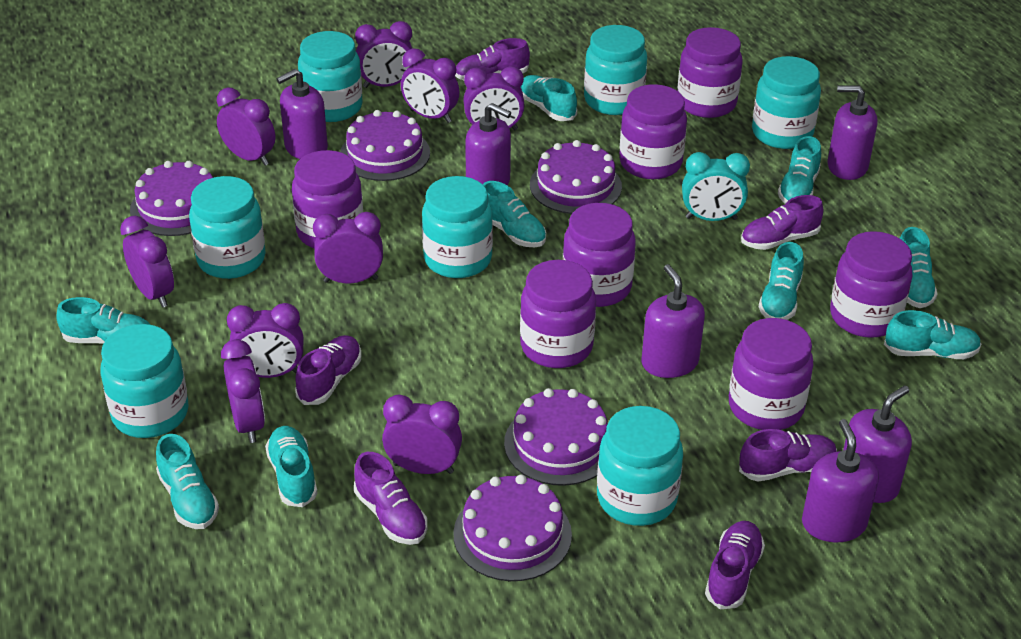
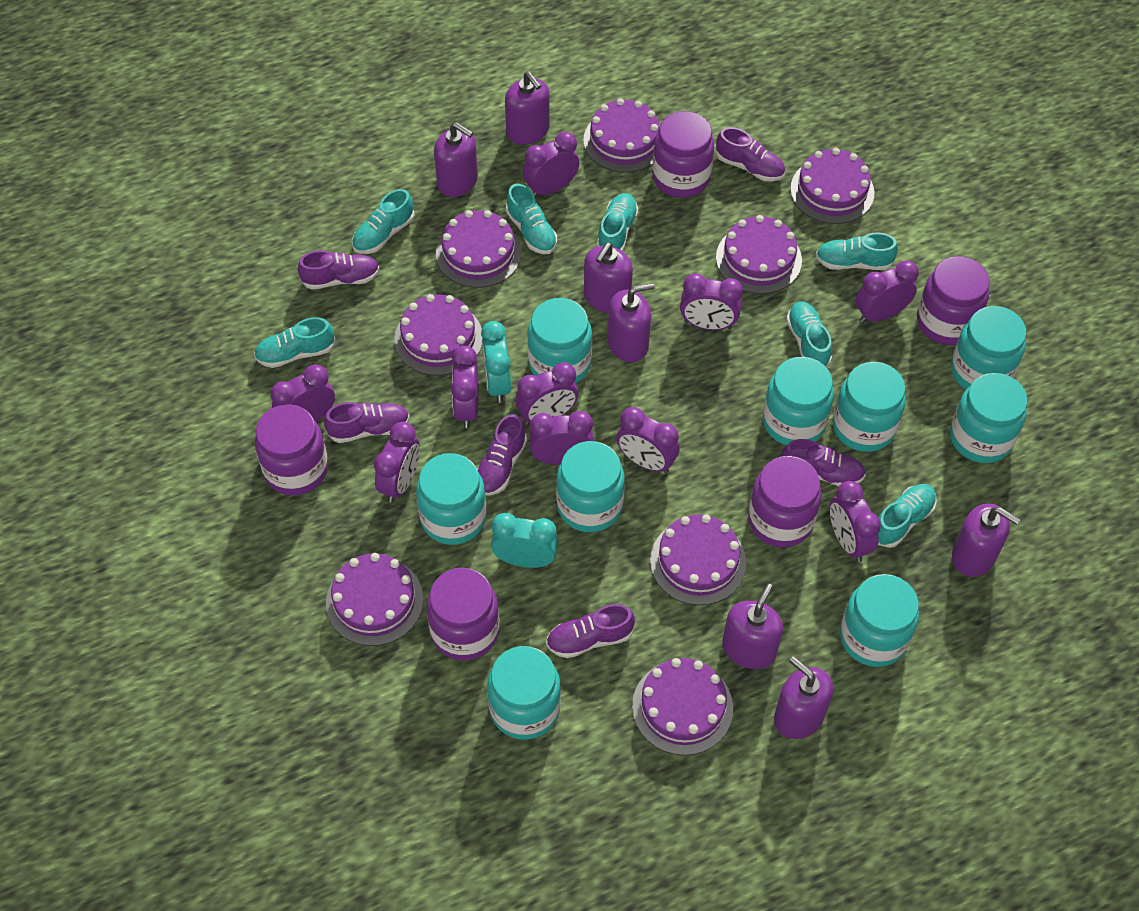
purple cake: [130,161,213,236] [340,110,430,181] [453,474,572,581] [504,388,608,486] [530,140,622,214] = 5 -> [326,553,423,646] [394,294,483,376] [436,210,522,288] [584,98,660,172] [632,658,733,755] [650,514,746,605] [716,215,802,294] [790,148,874,224] = 8
purple clock: [120,216,174,308] [217,87,276,166] [221,339,265,443] [227,303,304,378] [313,212,383,283] [355,21,412,88] [382,394,462,474] [401,48,460,123] [463,66,525,130] = 9 -> [271,364,335,422] [374,422,420,503] [451,346,479,428] [516,362,579,425] [523,132,579,197] [529,411,593,465] [616,407,680,473] [680,274,743,330] [830,481,881,562] [856,260,919,323] = 10
purple jar: [292,150,363,248] [520,260,596,368] [563,203,636,307] [619,84,687,179] [678,27,742,118] [729,318,813,430] [830,231,913,338] = 7 -> [255,404,328,495] [427,568,500,661] [652,111,714,198] [748,456,822,547] [917,256,990,345] = 5
purple soap dispenser: [277,69,328,159] [465,103,511,185] [641,264,705,378] [802,419,879,542] [828,85,877,180] [843,385,912,503] = 6 -> [434,122,478,197] [505,71,550,145] [584,243,633,313] [607,283,655,362] [723,583,783,669] [774,656,833,739] [952,503,1020,577] = 7
turquoise clock: [682,152,750,221] = 1 -> [481,321,511,403] [491,513,558,568] = 2
turquoise jar: [100,324,188,438] [189,176,266,279] [298,31,363,122] [422,176,493,278] [584,25,647,115] [597,406,683,526] [752,56,821,149] = 7 -> [416,453,486,545] [487,646,561,740] [527,298,592,384] [556,441,625,532] [763,357,834,445] [833,362,906,452] [840,574,919,667] [950,373,1027,463] [951,306,1026,390] = 9
turquoise shoe: [56,297,150,344] [156,434,219,529] [265,426,318,507] [483,181,546,247] [521,75,577,121] [759,242,804,320] [778,136,821,204] [884,310,981,359] [899,227,937,308] = 9 -> [254,317,335,368] [352,189,415,254] [506,184,557,254] [597,193,638,252] [786,301,832,367] [816,233,898,270] [878,484,937,548] = 7

